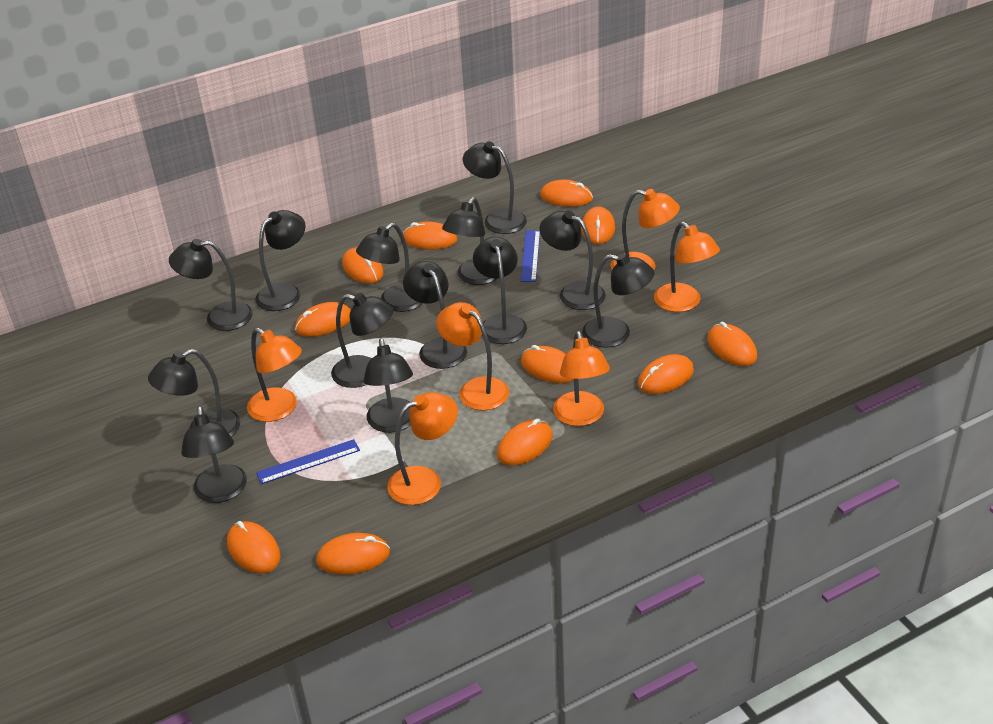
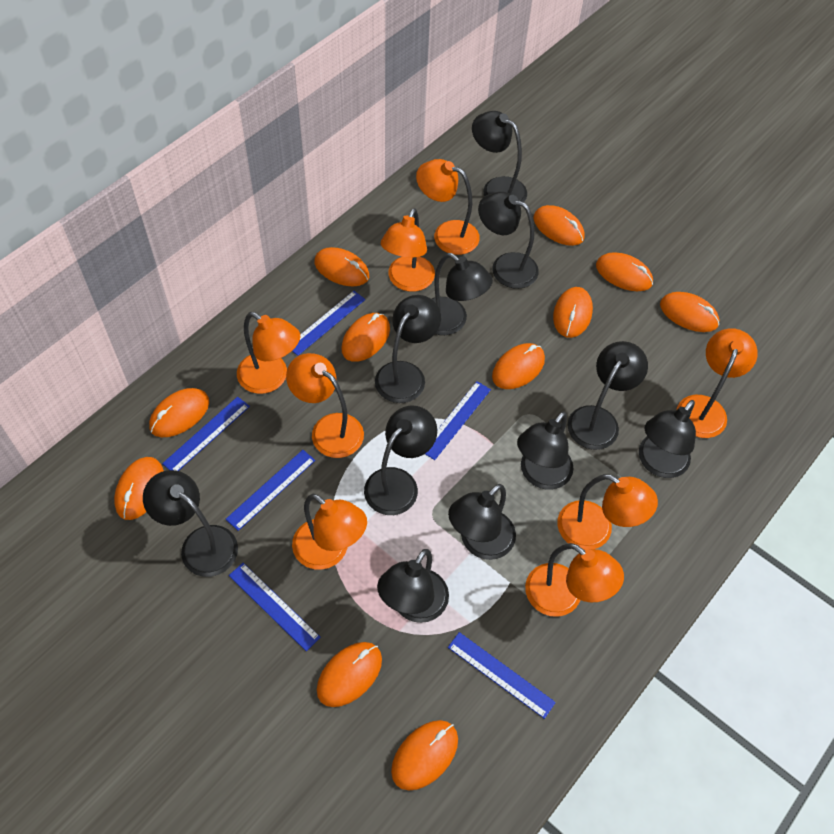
black lamp: [148,349,240,437] [169,239,253,331] [181,406,247,503] [255,210,306,311] [331,293,394,388] [356,223,423,312] [364,338,413,433] [403,261,467,369] [442,197,498,285] [463,141,527,234] [473,237,527,344] [539,211,606,310] [582,253,655,348] = 13 -> [143,470,238,577] [364,406,437,515] [375,295,441,403] [377,549,449,623] [432,253,493,335] [448,484,516,560] [472,111,527,202] [478,192,539,289] [517,411,574,490] [567,341,648,450] [639,400,696,478] = 11
blue ruler: [256,439,360,484] [521,230,540,282] = 2 -> [162,397,250,471] [226,450,315,531] [229,563,321,651] [292,291,365,356] [425,381,491,460] [448,632,556,719] = 6
orange lamp: [247,328,302,422] [387,392,458,505] [436,302,509,411] [553,331,610,426] [611,189,680,270] [654,222,720,312] = 6 -> [237,312,300,394] [286,353,364,458] [292,494,367,570] [381,208,435,292] [416,159,480,255] [525,543,624,617] [557,474,658,550] [676,328,758,438] = 8

